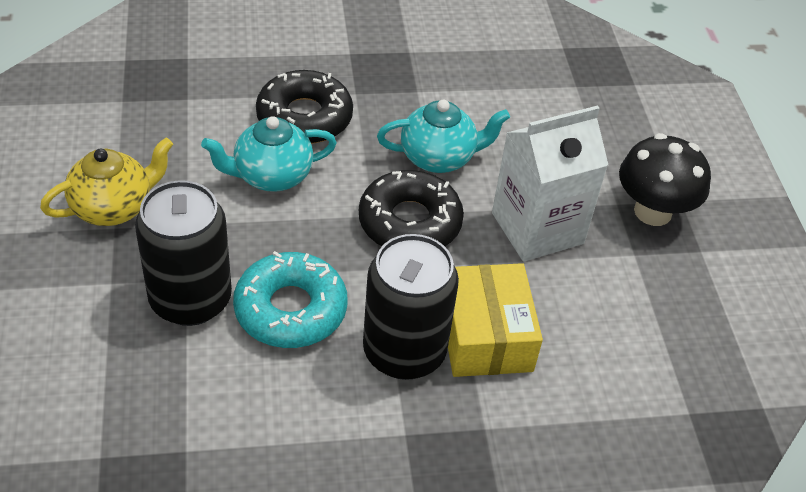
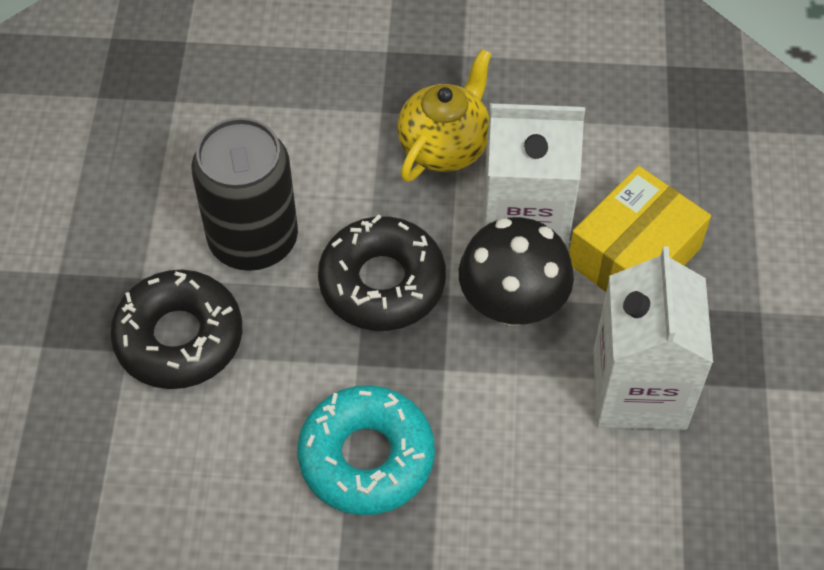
black can: [135,180,232,326] [363,234,459,380] = 2 -> [191,117,298,271] = 1
turquoise teapot: [201,116,337,192] [377,100,510,173] = 2 -> none = 0
white carton: [492,106,608,262] = 1 -> [483,103,585,249] [593,246,713,430] = 2

